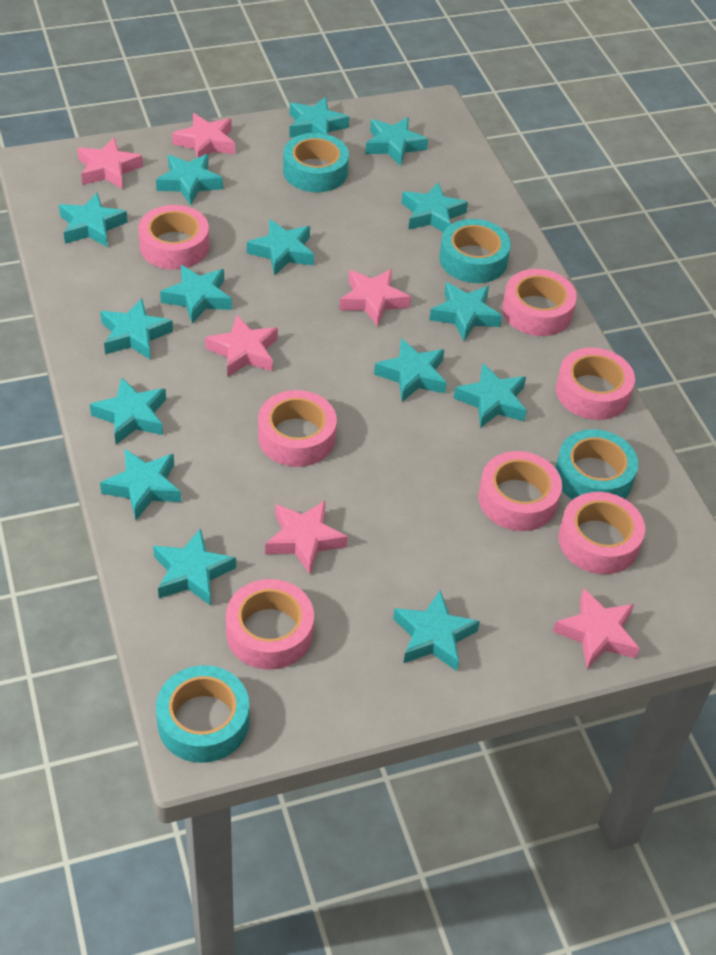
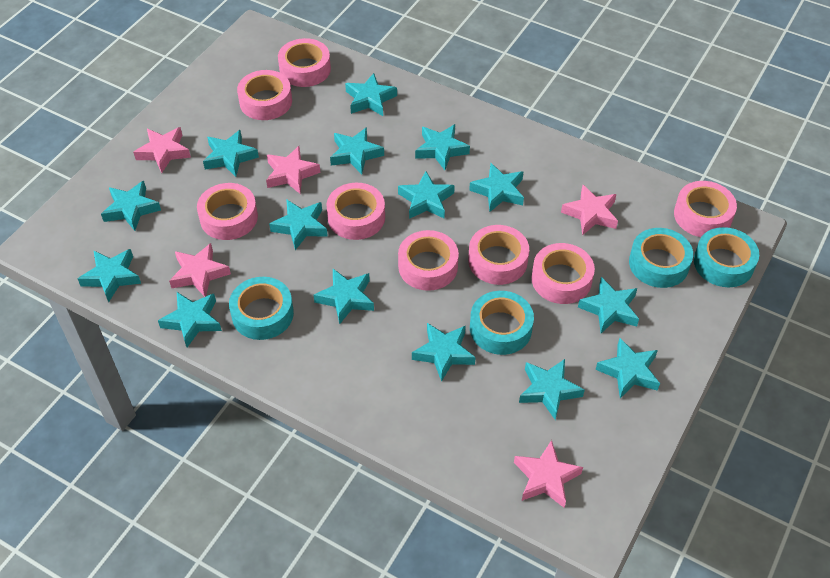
pink star: [77,138,143,189] [172,113,235,158] [205,315,278,377] [265,500,348,574] [339,269,411,327] [553,588,640,669] = 6 -> [133,127,191,173] [169,243,231,297] [266,146,320,194] [514,440,583,508] [561,185,618,236] = 5
pink tape: [138,205,209,270] [226,579,314,670] [258,390,337,467] [478,451,562,531] [502,269,577,336] [556,348,635,420] [558,492,645,574] = 7 -> [197,183,258,240] [237,70,292,120] [278,38,331,87] [326,183,385,240] [398,230,459,291] [468,225,529,285] [532,243,595,304] [674,181,737,237] = 8

